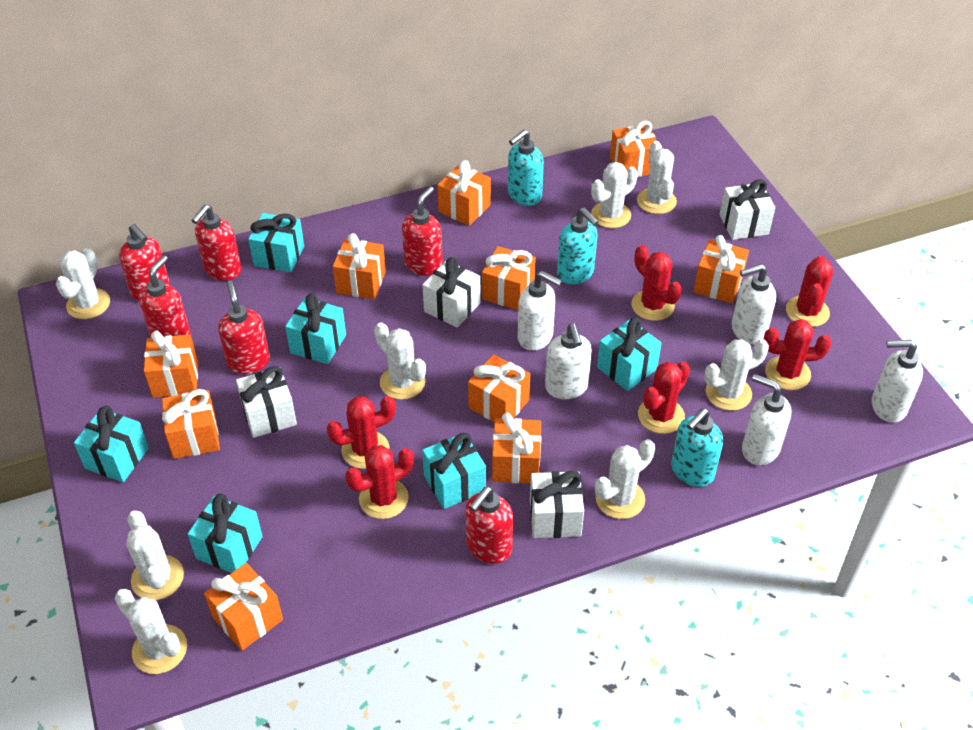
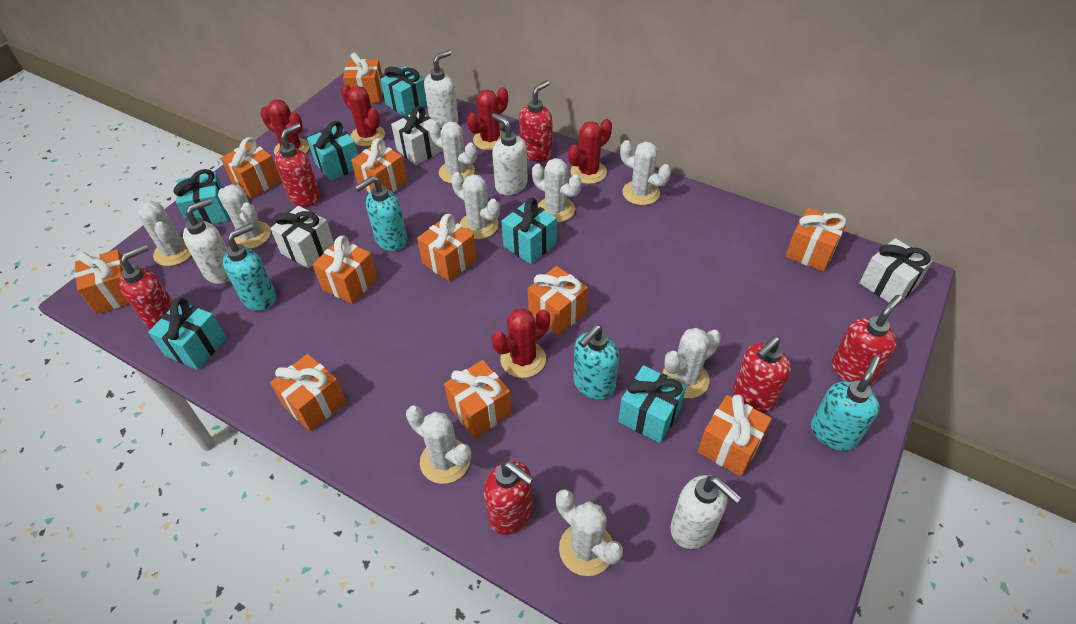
orange gift: [144,331,198,398] [162,389,220,459] [204,563,283,651] [333,233,386,299] [437,160,491,226] [468,354,530,422] [482,246,536,310] [492,413,541,483] [610,121,657,177] [693,235,749,303] = 10 -> [75,249,129,314] [221,137,281,199] [270,354,346,431] [313,235,378,304] [343,53,383,103] [351,138,407,193] [417,214,477,282] [444,360,512,438] [528,266,588,336] [698,394,772,477] [785,208,847,272] = 11
red cactus: [327,396,396,469] [345,445,414,519] [631,245,682,321] [638,361,690,434] [764,319,832,390] [786,256,833,327] = 6 -> [260,99,309,155] [341,84,385,146] [467,87,508,151] [492,308,550,378] [568,119,612,184] = 5
turquoise soap dispenser: [508,129,544,206] [557,208,598,284] [671,408,723,487] = 3 -> [223,223,276,311] [355,176,407,251] [573,325,619,400] [811,356,880,451] = 4
white cactus: [56,248,110,319] [115,589,187,674] [126,510,184,600] [374,322,426,400] [591,162,638,228] [595,439,655,519] [637,141,677,214] [704,339,769,411] = 8 -> [138,201,191,266] [218,184,271,249] [406,405,471,484] [429,121,477,184] [451,172,500,239] [532,158,581,222] [556,489,623,576] [620,140,671,205] [663,328,721,398] = 9
white gift: [236,366,297,438] [423,257,480,328] [530,471,584,538] [719,179,775,240] = 4 -> [270,206,334,268] [391,106,443,165] [859,238,933,303] = 3
white soap dispenser: [518,271,562,351] [545,323,592,399] [732,264,776,345] [742,374,791,465] [872,340,923,423] = 5 -> [183,198,230,284] [424,50,459,128] [492,113,528,195] [671,475,742,549] = 4

